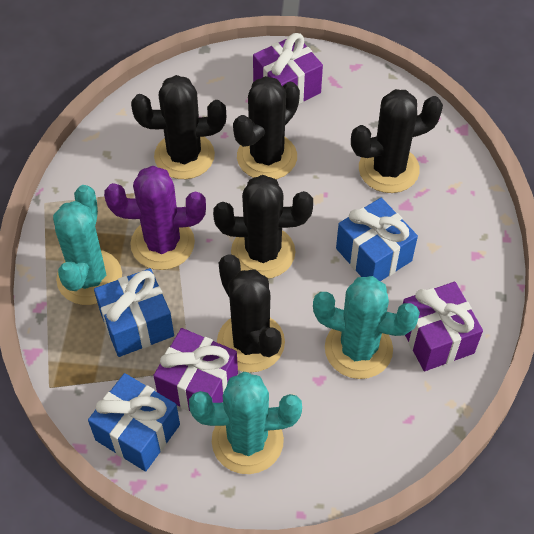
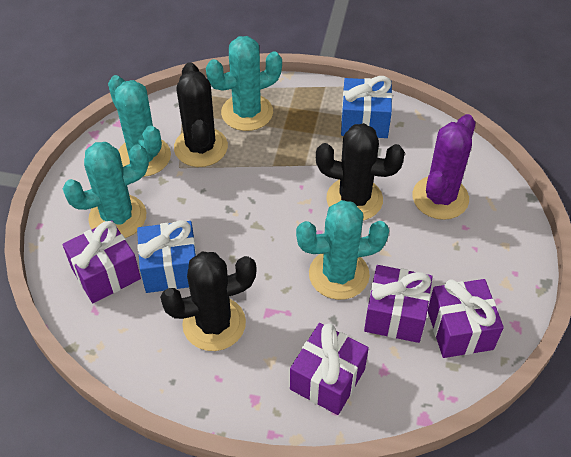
black cactus: [131,75,226,179] [213,175,313,279] [217,254,285,373] [233,76,300,179] [351,89,443,193] = 5 -> [160,252,257,351] [174,62,228,167] [316,123,405,221] = 3
blue gift: [88,373,180,472] [94,268,174,357] [336,198,418,281] = 3 -> [137,220,197,293] [341,76,392,138] = 2
purple gift: [153,328,238,411] [253,33,323,105] [403,282,483,371] = 3 -> [63,220,141,303] [290,323,369,415] [364,265,432,343] [427,279,504,358] = 4
turquoise cactus: [53,185,122,305] [189,371,302,474] [313,276,420,379] = 3 -> [63,142,149,238] [108,75,171,177] [206,36,282,131] [296,200,389,300] = 4

